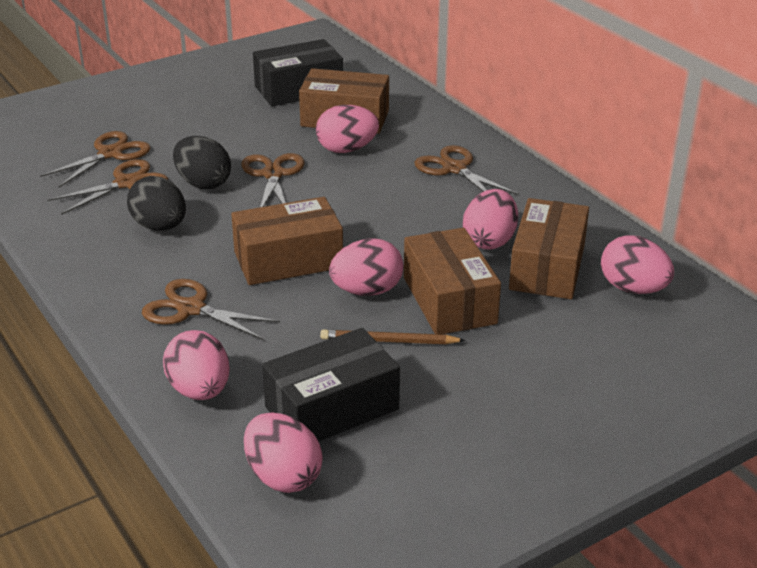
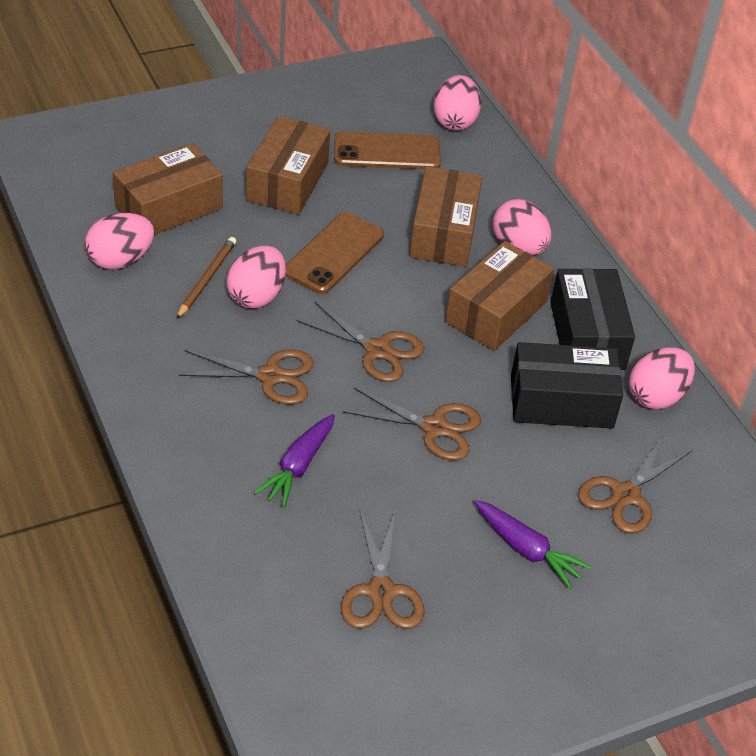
black egg: [127,176,186,231] [173,136,231,189] = 2 -> none = 0
brown phone: none = 0 -> [285,212,384,294] [334,131,441,169] = 2
pink egg: [163,330,230,400] [244,412,323,493] [316,105,379,153] [329,238,403,296] [463,189,518,250] [601,235,674,294] = 6 -> [85,213,154,269] [227,246,286,309] [434,75,481,131] [492,199,552,255] [629,347,695,409] = 5
purple carrot: none = 0 -> [254,414,335,508] [474,500,591,588] = 2

